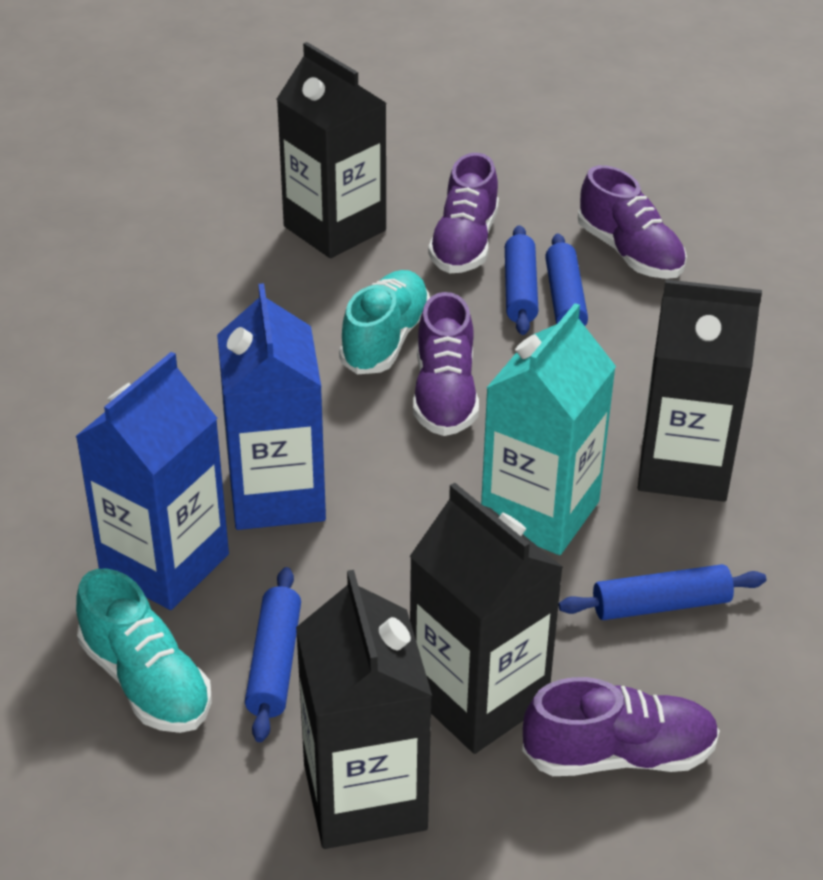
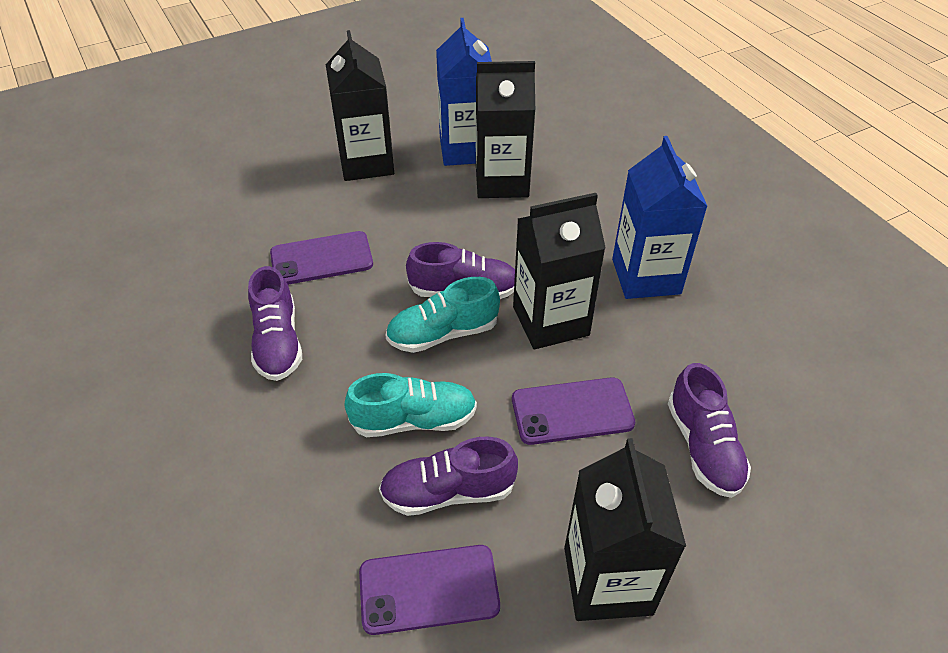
blue rolling pin: [245,567,301,742] [505,225,539,335] [545,233,588,326] [559,564,766,620] = 4 -> none = 0
purple phone: none = 0 -> [270,231,373,285] [359,545,500,635] [512,377,635,445] = 3
turquoise carton: [481,303,616,555] = 1 -> none = 0

